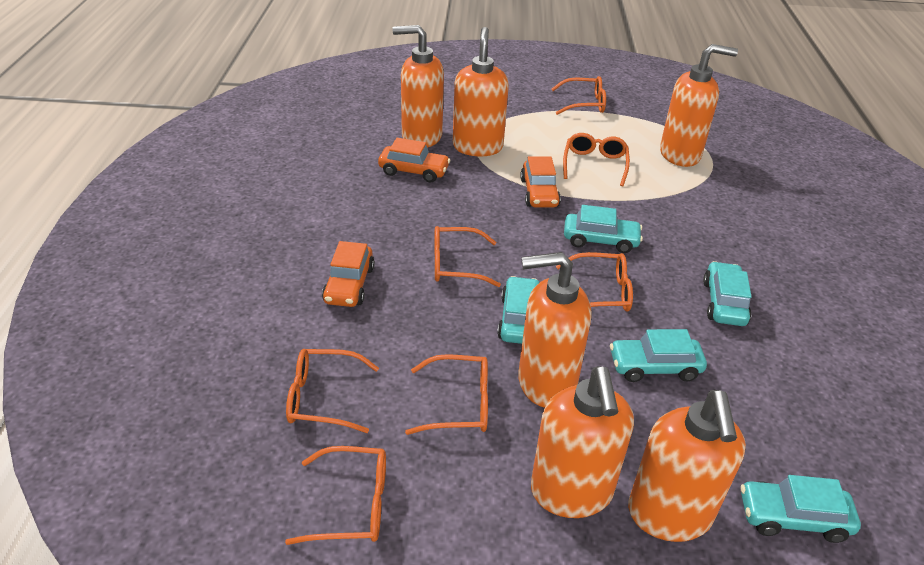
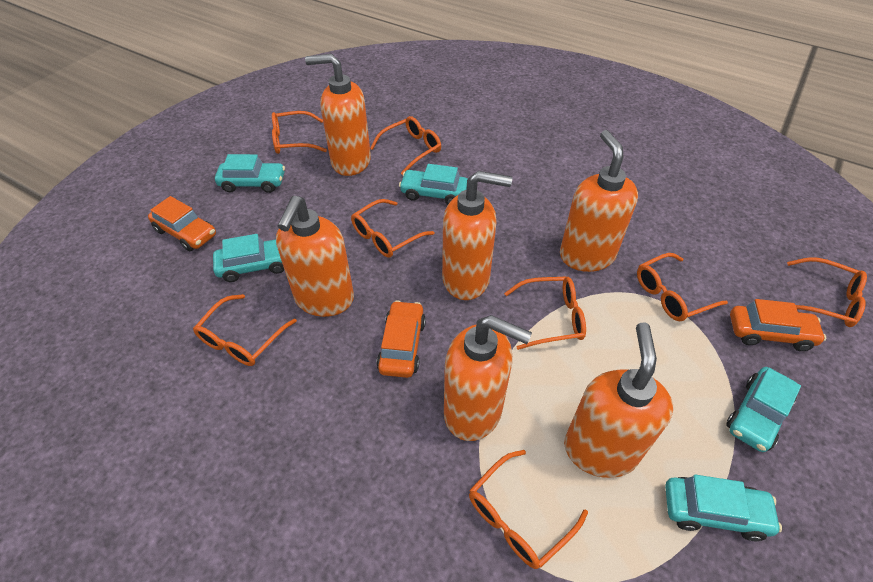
orange glasses: [285,446,386,545] [286,349,379,433] [405,354,488,435] [434,226,501,287] [552,76,606,115] [556,252,633,311] [563,133,630,187] = 7 -> [193,294,297,366] [272,111,327,154] [351,199,434,258] [370,116,441,175] [469,450,588,569] [504,277,586,350] [637,253,728,322] [787,258,867,327] = 8

